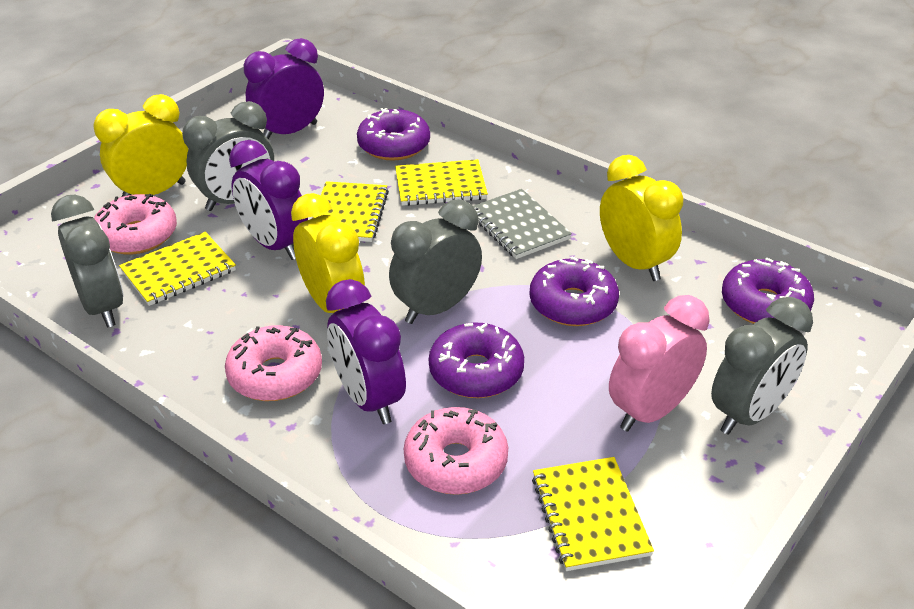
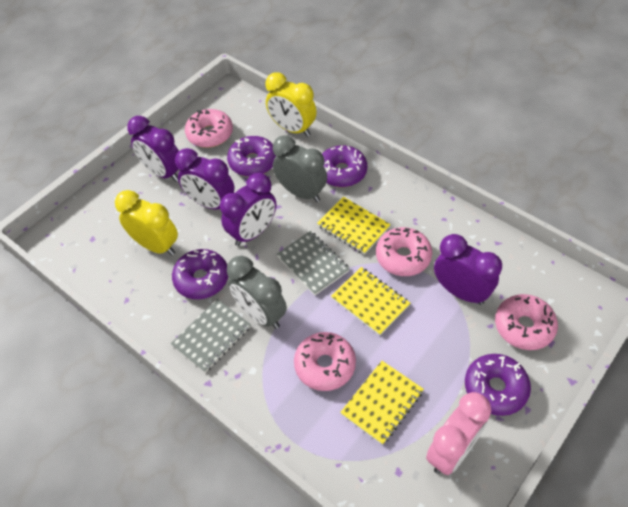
grey clock: [51,195,124,328] [182,101,274,211] [389,199,482,324] [711,297,813,435] = 4 -> [227,256,287,329] [273,135,327,202] = 2
grey notebook: [473,189,572,259] = 1 -> [171,299,251,373] [276,231,350,295] = 2
pink donut: [94,194,177,254] [225,325,322,401] [404,407,508,495] = 3 -> [185,109,233,148] [294,332,356,391] [376,227,432,276] [495,294,558,350] = 4
purple clock: [229,140,308,260] [244,38,324,139] [326,279,406,424] = 3 -> [127,116,179,182] [175,148,235,210] [220,173,276,246] [434,234,502,305] = 4
yellow clock: [93,94,189,197] [291,193,365,313] [600,155,683,281] = 3 -> [115,190,178,256] [265,72,317,137] = 2
yellow notebook: [119,232,236,306] [312,181,389,242] [395,159,488,206] [532,457,654,571] = 4 -> [317,197,391,255] [331,267,410,336] [340,361,424,445] = 3

